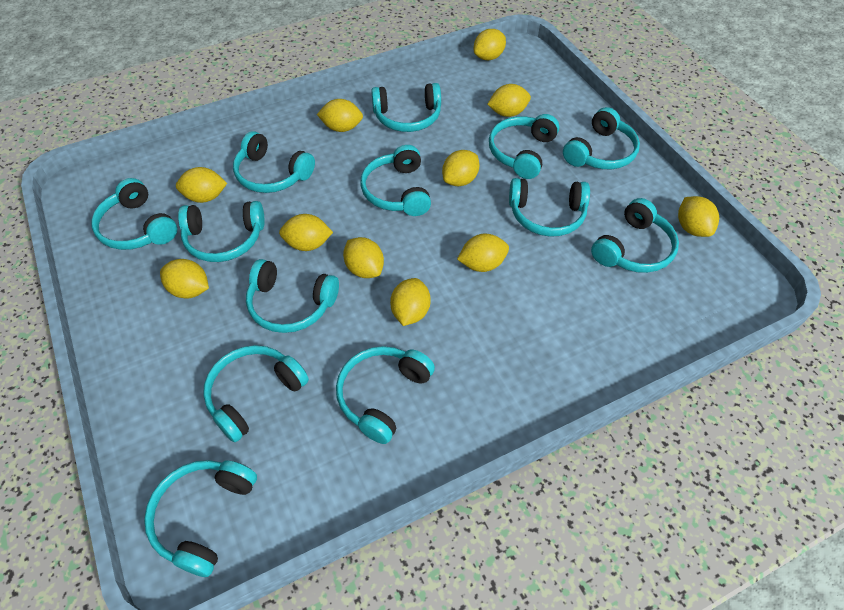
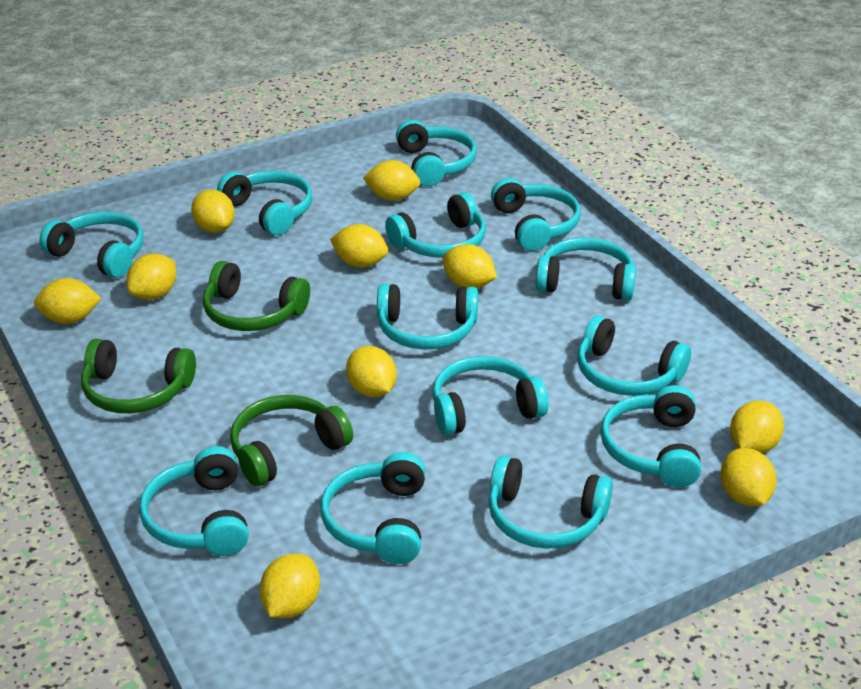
green headphones: none = 0 -> [81,339,196,413] [203,261,310,331] [230,395,353,486] = 3
yellow lemon: [160,259,209,298] [176,167,227,203] [279,214,333,251] [317,99,363,132] [343,237,384,278] [390,278,430,326] [442,150,480,186] [457,234,509,272] [474,29,506,60] [487,84,531,117] [678,196,719,237] = 11 -> [34,278,101,324] [126,254,176,300] [191,189,235,233] [259,554,320,618] [330,224,388,268] [346,346,397,397] [363,160,420,201] [442,244,497,288] [720,448,777,506] [730,400,784,453] = 10

